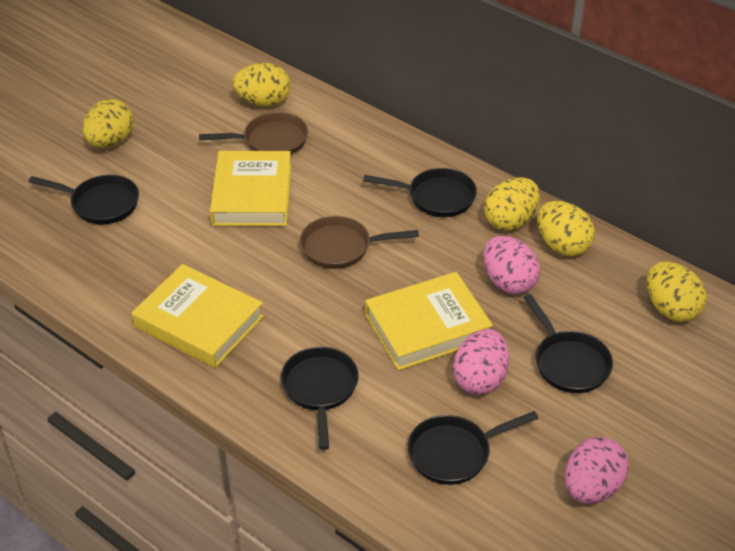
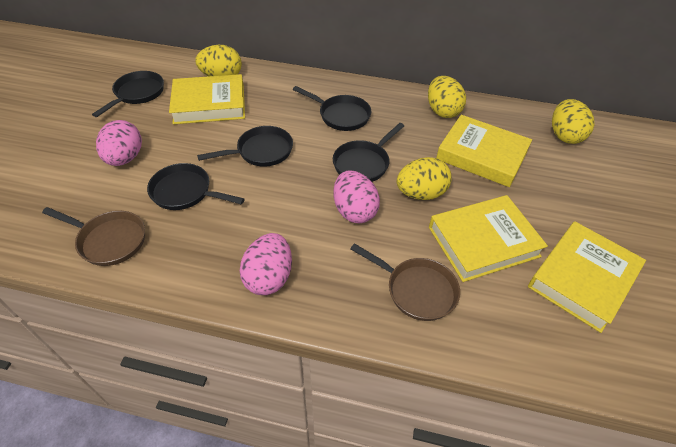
yellow book: [132,264,264,368] [210,151,291,226] [365,272,493,370] = 3 -> [169,74,245,124] [429,195,548,282] [436,115,532,187] [528,221,646,333] = 4
yellow egg: [83,99,134,148] [232,63,291,106] [484,177,540,231] [537,201,595,256] [647,262,707,322] = 5 -> [195,45,242,76] [397,157,452,200] [428,76,466,118] [552,99,595,144] = 4

